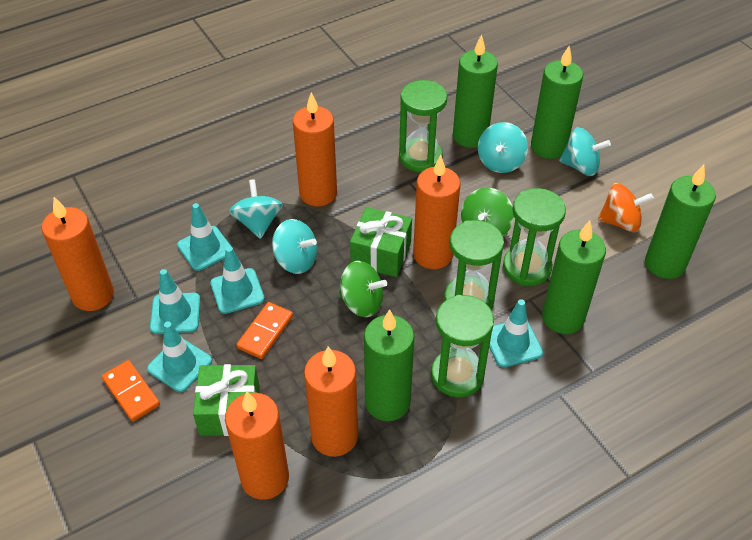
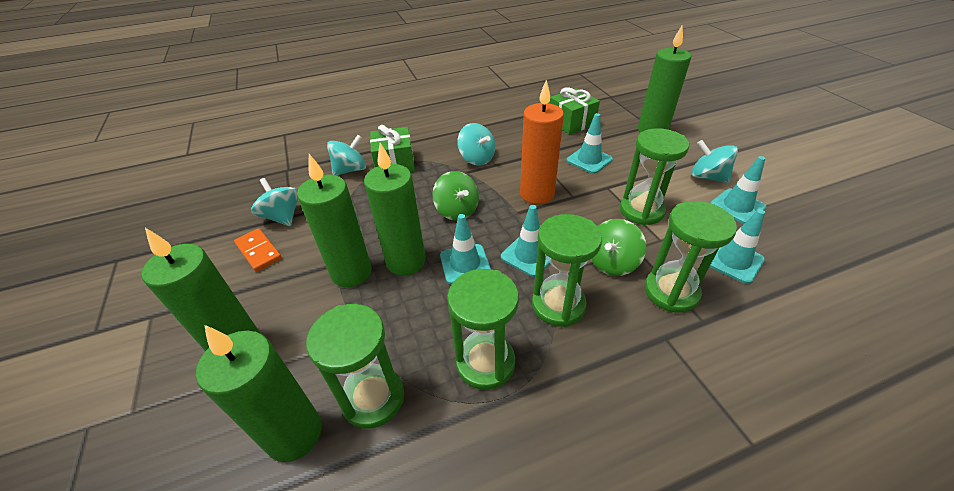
green hourglass: [399,80,447,172] [431,295,494,397] [444,220,504,309] [503,188,566,286] = 4 -> [306,304,404,429] [447,269,519,390] [532,214,602,327] [620,128,689,225] [645,201,737,313] = 5
orange candle: [42,197,114,311] [225,391,289,500] [293,92,337,206] [304,346,358,457] [413,155,461,269] = 5 -> [520,79,564,204] = 1
orange domino: [102,360,160,421] [236,302,293,359] = 2 -> [234,228,282,272] = 1
orange spinning top: [598,183,654,232] = 1 -> none = 0

